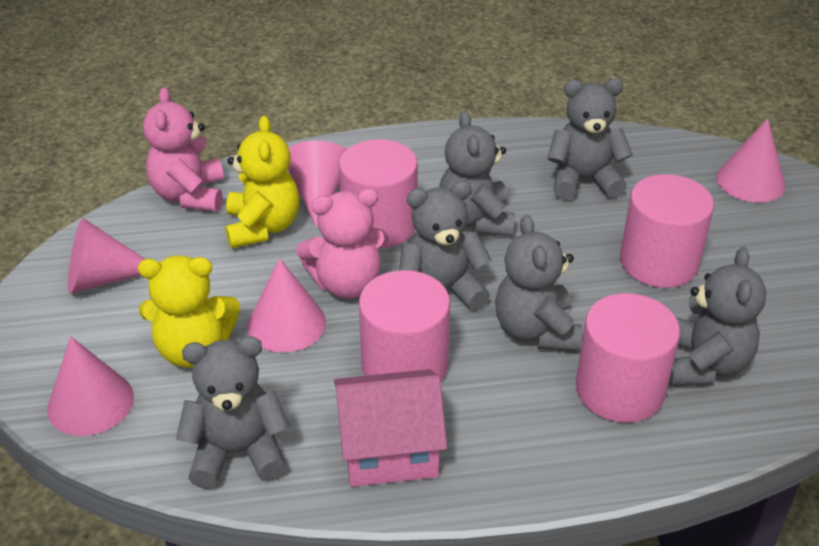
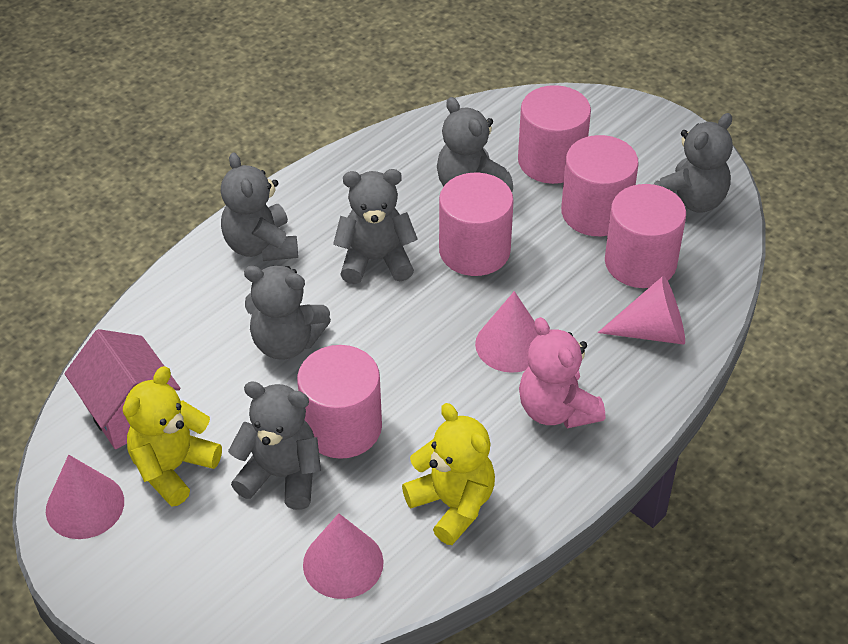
pink cone: [47,337,134,436] [68,218,145,294] [247,258,326,353] [288,141,347,227] [716,118,786,202] = 5 -> [46,455,124,539] [303,513,384,599] [475,291,538,373] [598,276,685,345] = 4
pink cylinder: [339,139,418,248] [359,270,450,381] [576,293,680,423] [620,174,714,288] = 4 -> [297,345,382,459] [439,173,514,276] [518,85,591,184] [561,135,639,236] [605,184,686,288] = 5
pink teddy bear: [143,87,224,211] [296,188,389,299] = 2 -> [519,317,605,429] = 1

